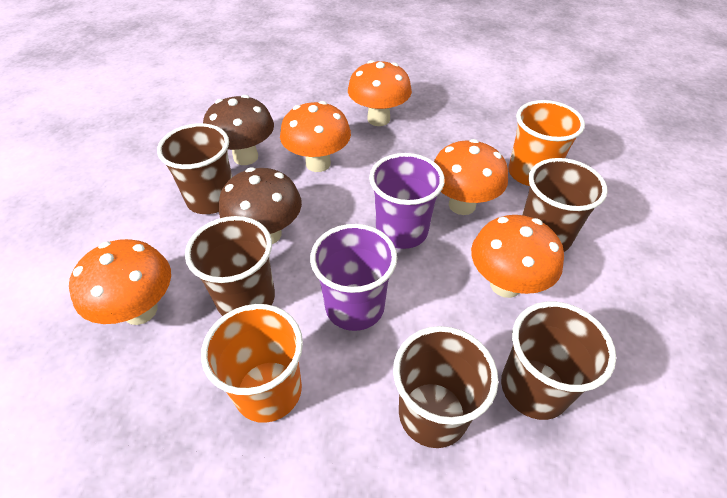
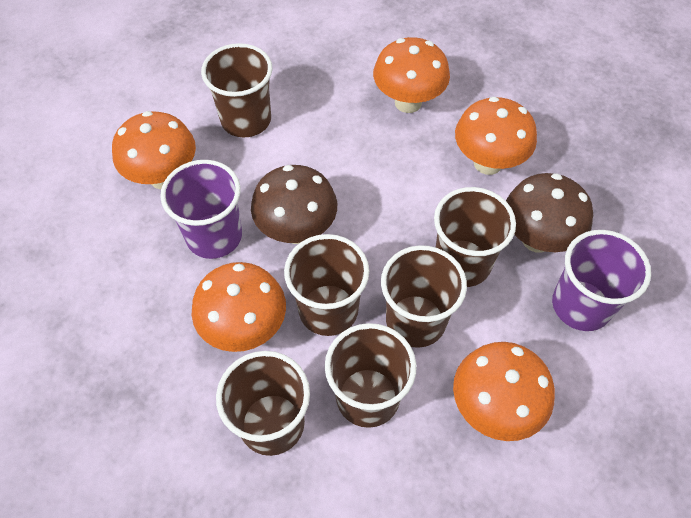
brown cup: [157,123,232,214] [185,216,275,316] [393,326,499,448] [501,302,616,420] [522,158,607,252] = 5 -> [201,43,273,138] [216,351,310,456] [284,234,369,336] [325,323,417,428] [381,245,467,348] [434,187,516,287] = 6
orange cup: [201,304,303,423] [508,100,585,186] = 2 -> none = 0

